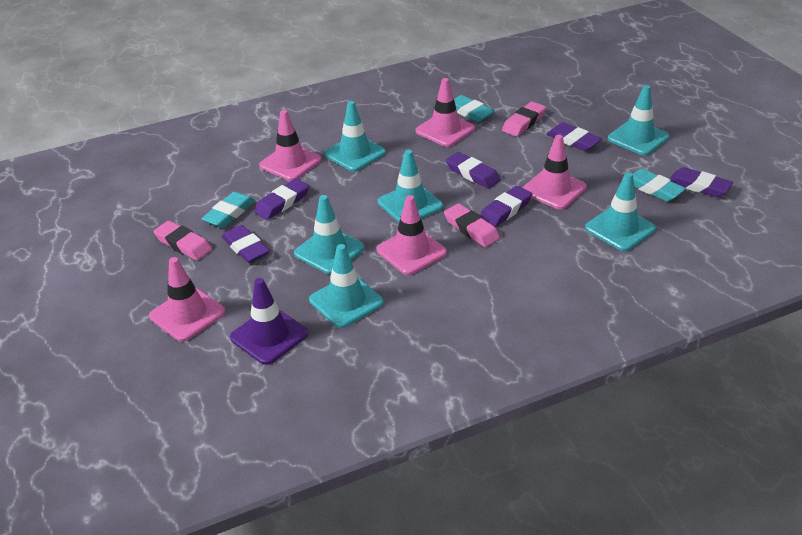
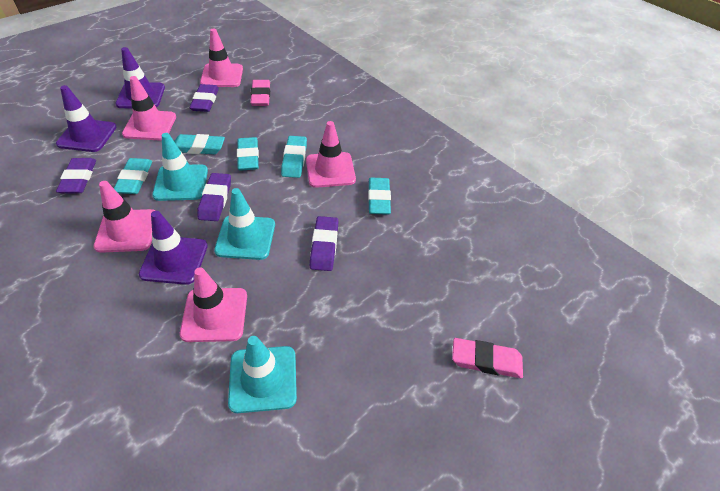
pink eraser: [153,221,212,260] [444,203,500,247] [502,101,546,137] = 3 -> [250,80,270,106] [452,338,523,378] = 2
purple eraser: [222,225,270,263] [254,178,309,220] [446,152,501,189] [480,186,532,227] [546,122,602,151] [670,167,733,197] = 6 -> [56,158,96,194] [190,84,219,112] [198,173,231,221] [310,216,338,271] = 4
purple traffic cone: [230,278,308,365] = 1 -> [56,85,117,152] [116,47,165,108] [139,211,208,285] = 3
turquoise eraser: [201,192,255,228] [454,95,495,122] [633,168,686,202] = 3 -> [114,158,152,194] [174,134,225,154] [237,137,259,171] [281,136,307,178] [368,178,391,215] = 5
turquoise traffic cone: [294,195,365,274] [309,244,384,328] [324,101,386,171] [378,150,443,223] [585,172,656,251] [608,85,670,155] = 6 -> [152,133,208,201] [214,188,275,260] [228,336,297,413] = 3

